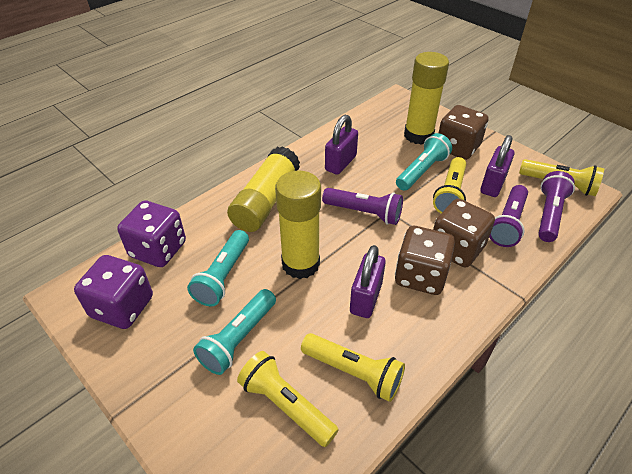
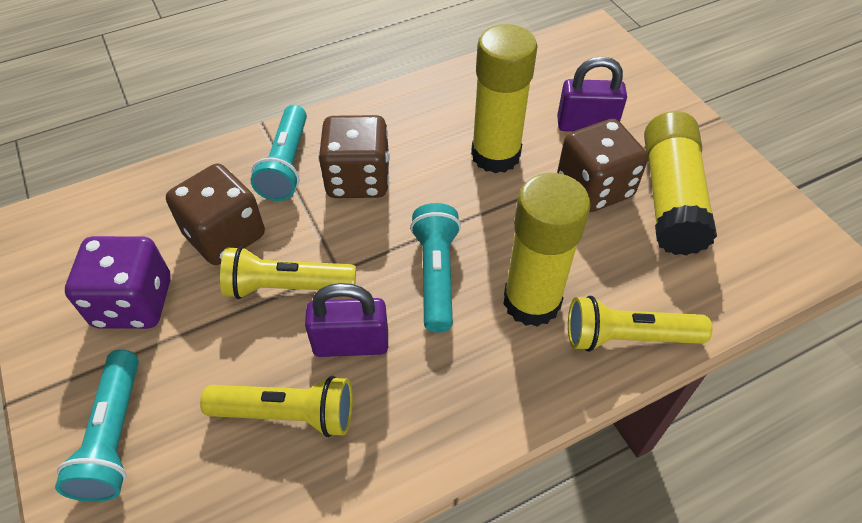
purple dice: [74,255,153,329] [117,200,186,267] = 2 -> [65,236,171,329] = 1
purple flashlight: [322,188,403,225] [489,185,528,247] [538,171,575,242] = 3 -> none = 0
purple padlock: [325,115,358,175] [350,245,386,318] [480,135,515,197] = 3 -> [305,283,388,357] [557,56,627,132] = 2
yellow flashlight: [237,351,339,447] [301,333,405,402] [433,157,466,213] [519,159,604,196] = 4 -> [200,375,353,437] [220,246,356,299] [568,296,712,352] = 3

